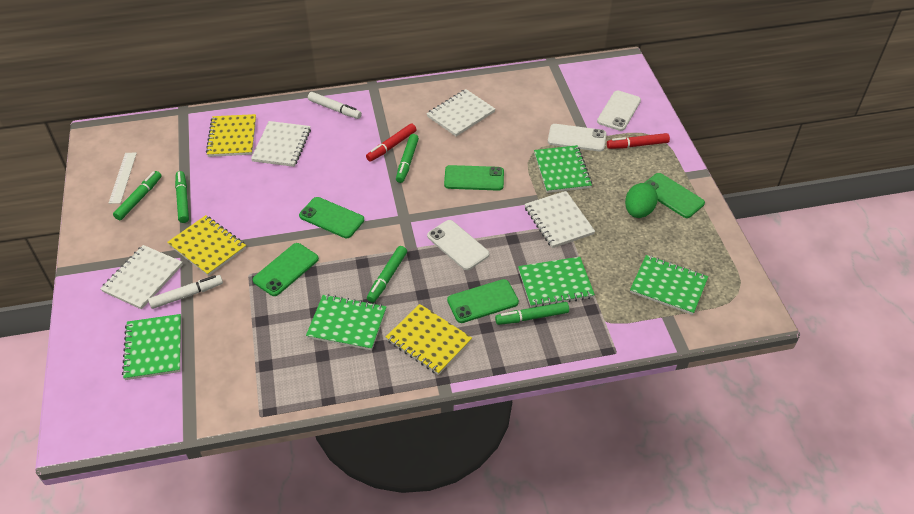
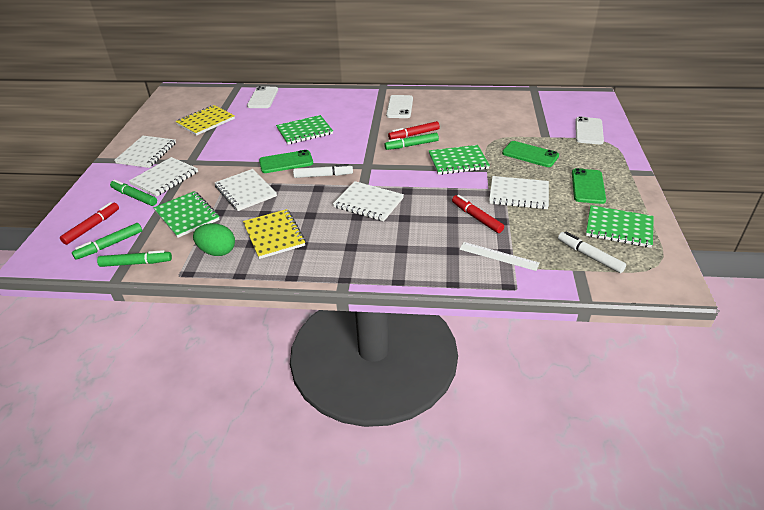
green marker: [113,171,162,220] [175,171,189,223] [367,246,407,303] [396,134,419,183] [495,302,569,325] = 5 -> [72,223,142,260] [97,250,172,267] [110,180,157,206] [384,133,439,150] = 4
green notebook: [122,314,181,380] [306,294,387,350] [518,257,595,308] [534,145,592,193] [630,255,708,315] = 5 -> [153,191,220,238] [276,115,333,144] [428,145,490,175] [586,205,654,248] = 4
green phone: [253,243,319,296] [299,197,364,238] [444,165,504,191] [447,279,519,323] [644,173,705,218] = 5 -> [259,150,313,173] [502,141,559,167] [572,168,606,204] = 3
red marker: [366,124,417,162] [607,133,670,149] = 2 -> [60,202,119,245] [388,121,440,140] [452,195,504,233] = 3
white notebook: [100,245,183,309] [251,121,311,167] [426,89,495,136] [524,191,595,248] = 4 -> [114,136,176,168] [129,157,198,197] [215,169,277,211] [333,181,404,221] [489,176,549,209] = 5
yellow notebook: [167,215,246,276] [206,114,256,157] [386,304,472,375] = 3 -> [176,105,235,136] [243,209,306,259] = 2

